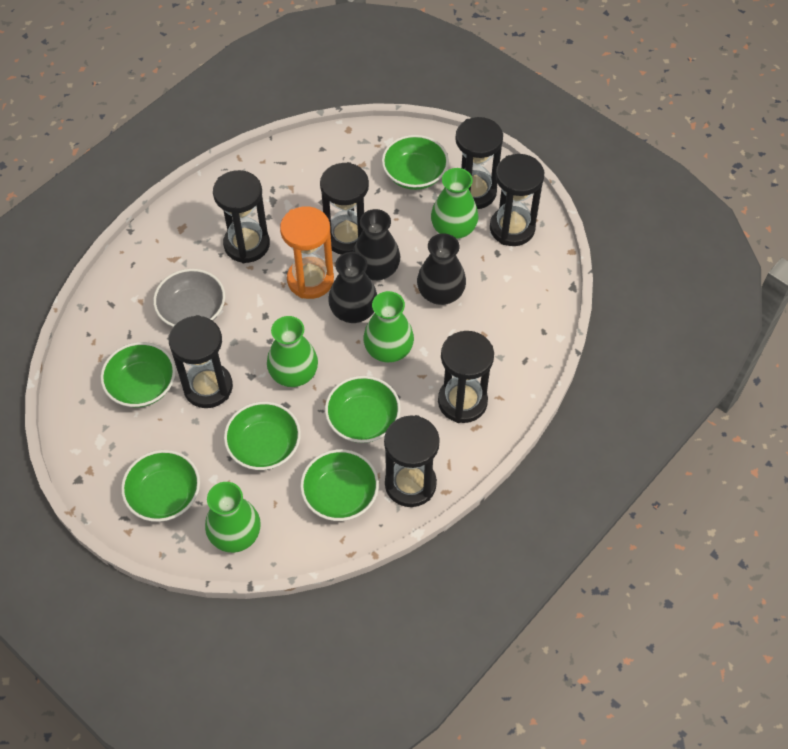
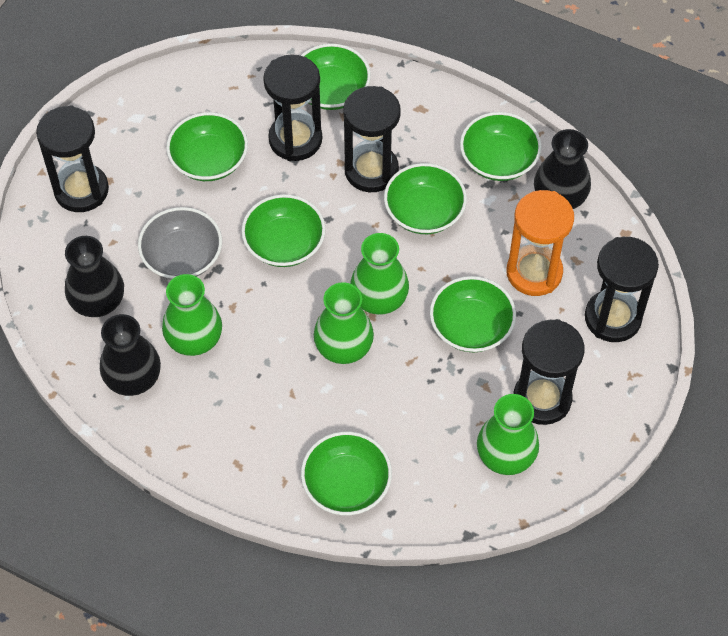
black hourglass: [169,315,233,408] [213,170,270,263] [320,162,369,255] [384,415,440,507] [438,331,494,423] [455,117,503,209] [490,154,544,246] = 7 -> [36,105,109,212] [263,54,322,161] [343,86,401,192] [513,319,585,425] [585,237,659,342] = 5
green bowl: [100,342,176,407] [121,450,200,522] [224,402,301,470] [300,449,379,521] [325,376,401,443] [382,135,449,190] = 6 -> [166,112,248,181] [241,194,326,267] [301,44,371,110] [301,432,392,515] [384,163,467,234] [430,276,516,352] [460,112,542,181] = 7

